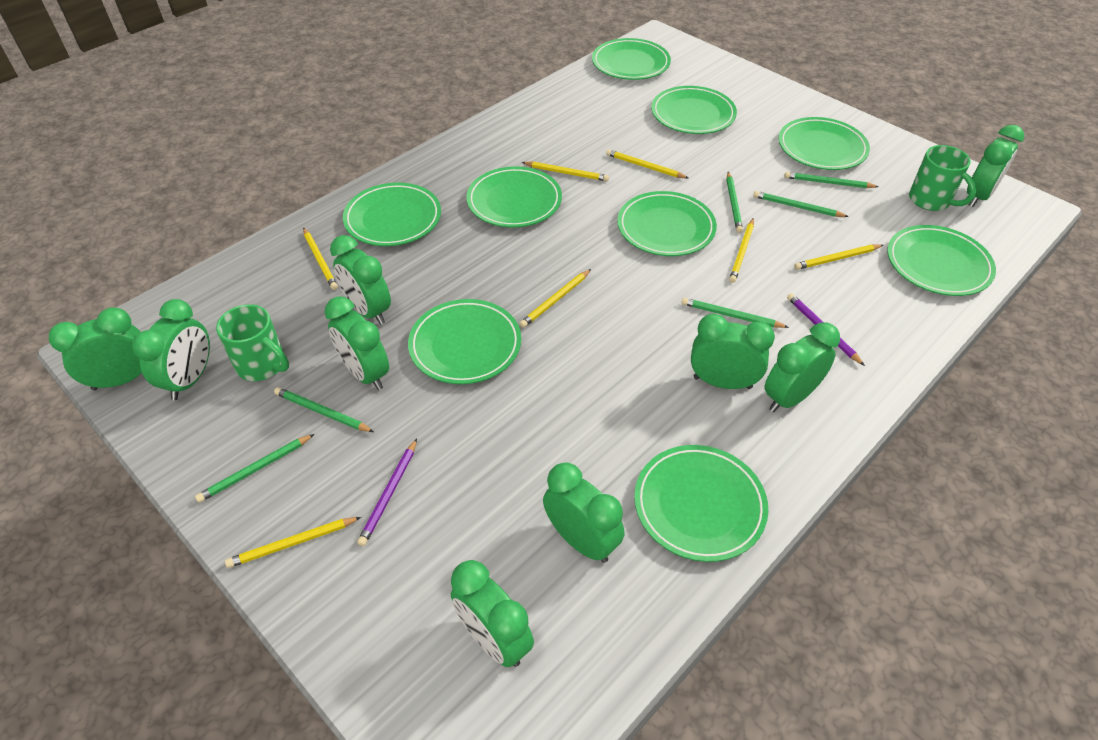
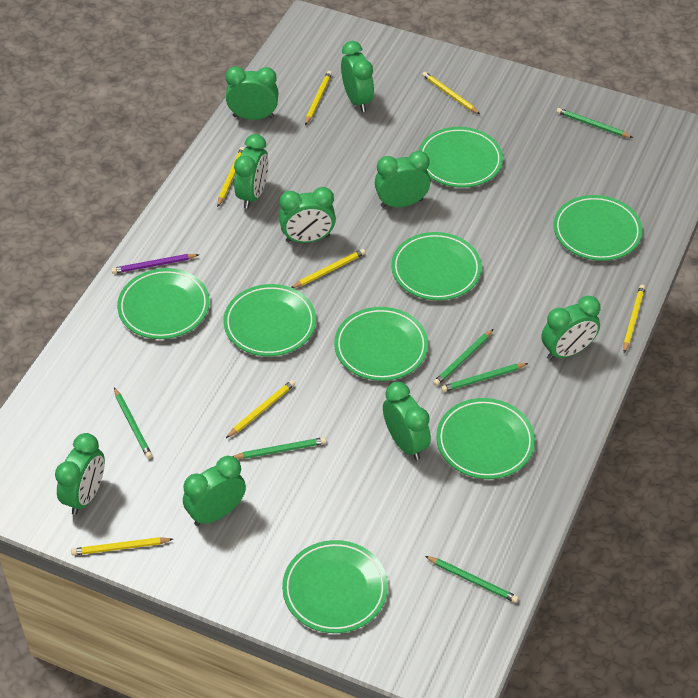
green mug: [216,304,289,381] [909,145,976,211] = 2 -> none = 0
green plate: [343,183,441,246] [408,299,521,384] [466,166,562,228] [592,38,671,80] [617,191,717,256] [634,445,768,562] [651,86,737,134] [779,117,870,170] [887,225,996,296] = 9 -> [117,268,210,339] [223,284,316,356] [282,540,388,633] [334,307,428,381] [391,232,482,300] [419,127,503,188] [436,398,535,479] [554,195,642,261] = 8
purple pencil: [357,439,417,546] [787,293,865,366] = 2 -> [111,254,199,274] = 1

